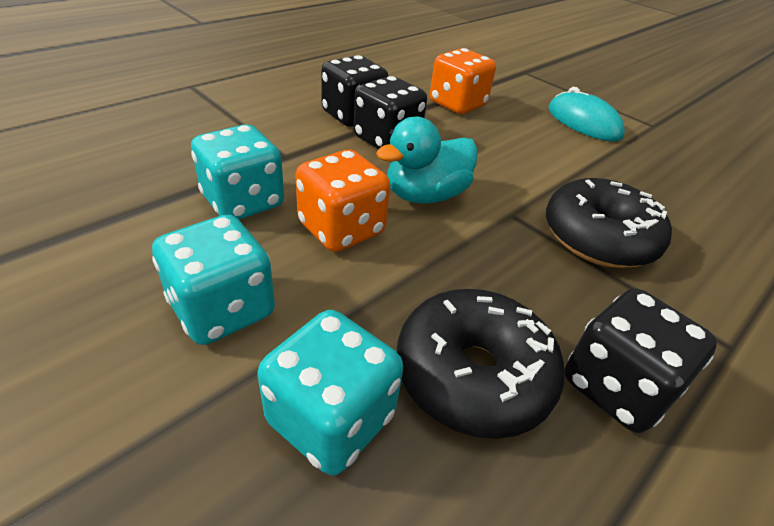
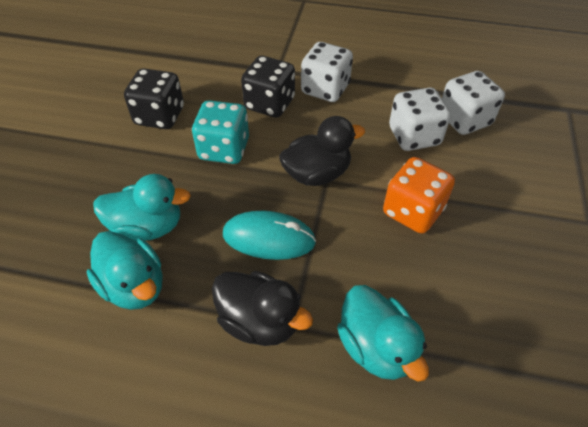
black dice: [321,55,388,127] [353,76,427,149] [564,288,717,433] = 3 -> [124,68,184,129] [241,56,295,117] = 2
black donut: [397,289,564,439] [546,178,672,268] = 2 -> none = 0
black duck: none = 0 -> [212,271,313,346] [279,116,365,186] = 2
orange dice: [295,150,390,252] [430,48,496,114] = 2 -> [383,157,455,234] = 1
turquoise dice: [152,215,275,345] [191,125,284,219] [257,310,403,476] = 3 -> [192,100,249,164] = 1
turquoise duck: [376,117,478,204] = 1 -> [87,231,163,310] [93,174,191,241] [337,285,429,381] = 3
white dice: none = 0 -> [301,42,353,102] [389,88,451,151] [442,71,505,135] = 3

